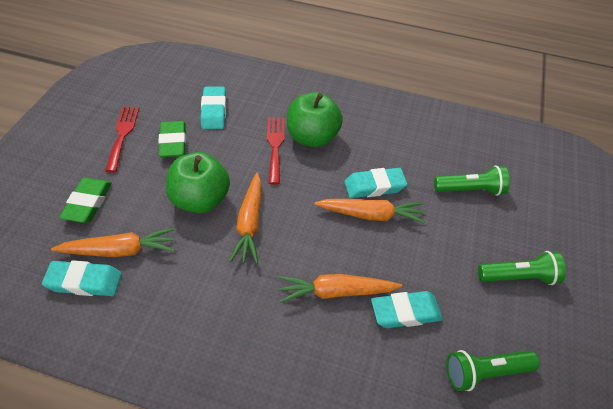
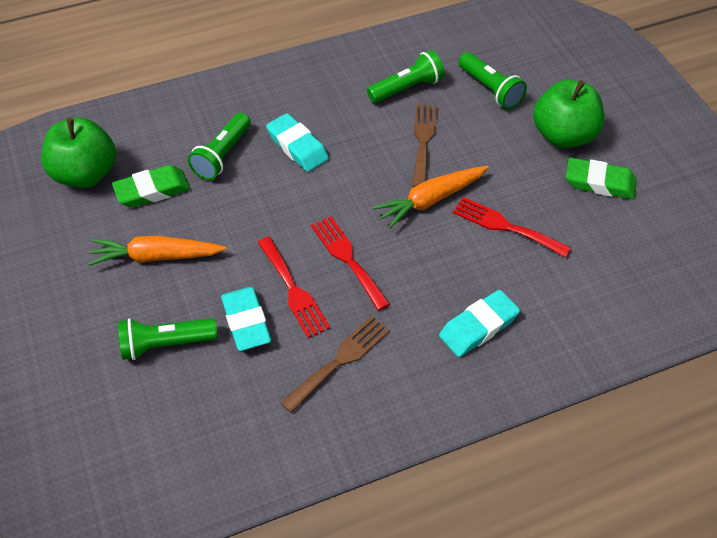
brown fork: none = 0 -> [281,316,390,413] [412,104,437,187] = 2
green flashlight: [434,165,510,196] [446,350,540,391] [478,251,566,285] = 3 -> [118,318,218,360] [188,113,251,180] [367,50,445,103] [459,52,527,109] = 4
orange carrot: [51,228,175,257] [229,173,261,264] [278,274,402,303] [314,199,425,224] = 4 -> [88,236,227,266] [373,166,489,229] = 2
red fork: [105,107,139,172] [267,117,284,185] = 2 -> [257,237,330,338] [311,216,390,311] [453,197,571,257] = 3
turquoise eraser: [42,260,122,296] [201,87,226,129] [344,168,407,198] [371,291,443,328] = 4 -> [221,287,271,351] [266,113,329,172] [439,290,520,357] = 3

